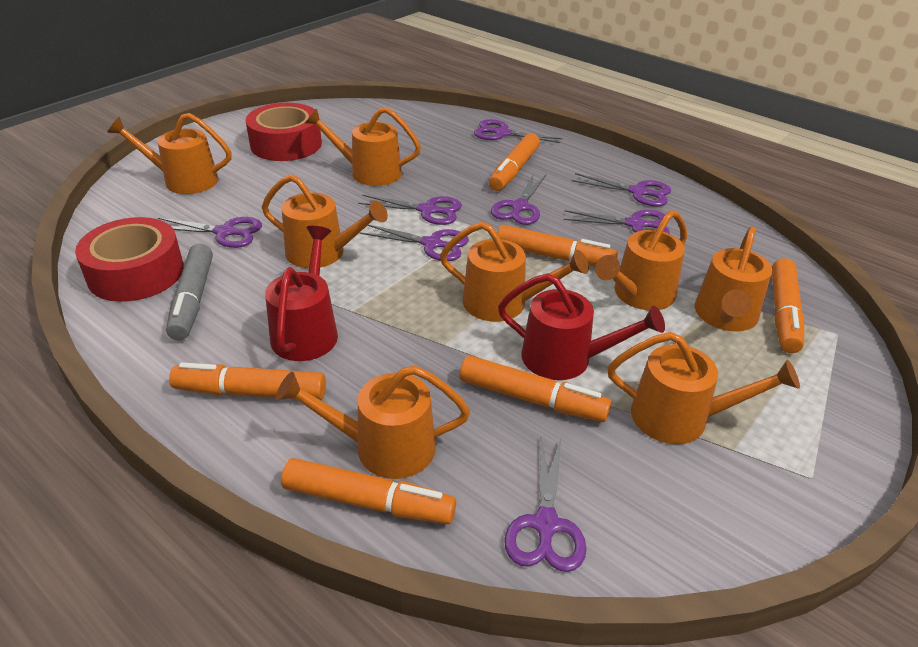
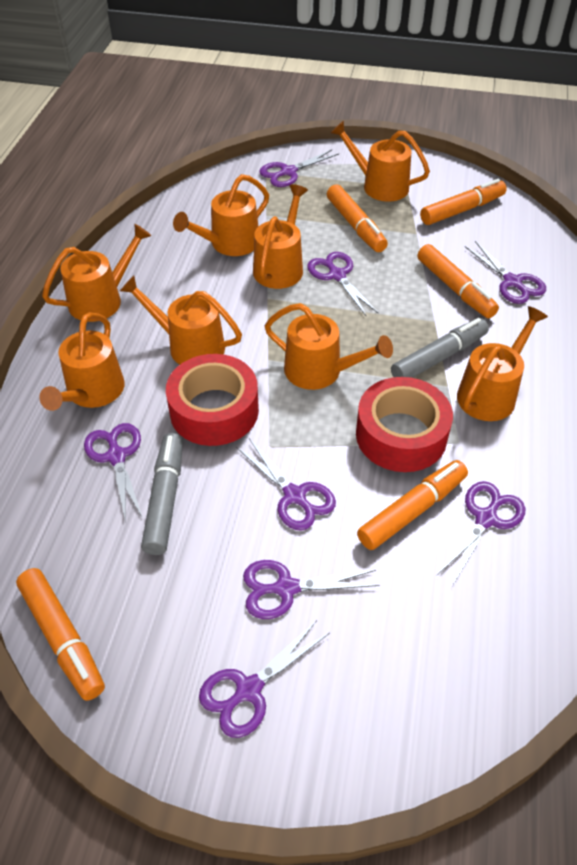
grey marker: [166,244,213,340] = 1 -> [141,433,183,555] [391,318,489,378] = 2
orange marker: [169,362,326,400] [281,458,456,524] [460,355,611,422] [489,133,540,191] [497,225,618,266] [772,258,804,353] = 6 -> [16,568,105,701] [327,184,388,252] [357,460,468,550] [417,244,499,318] [420,179,507,225] = 5
red watering can: [265,226,338,361] [498,273,665,380] = 2 -> none = 0

